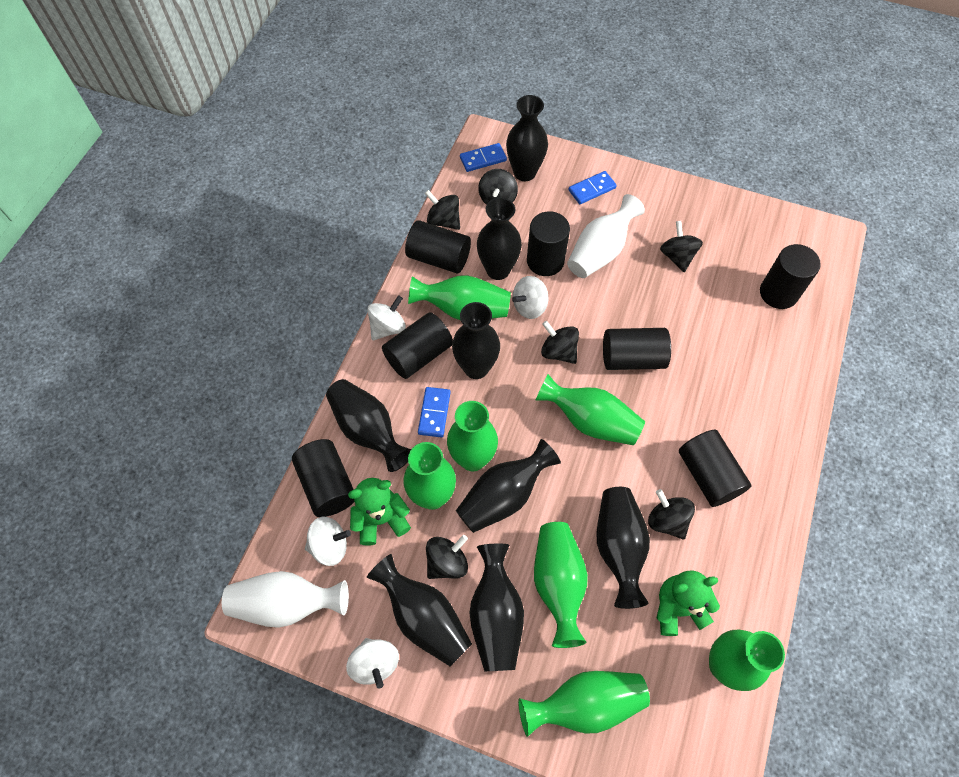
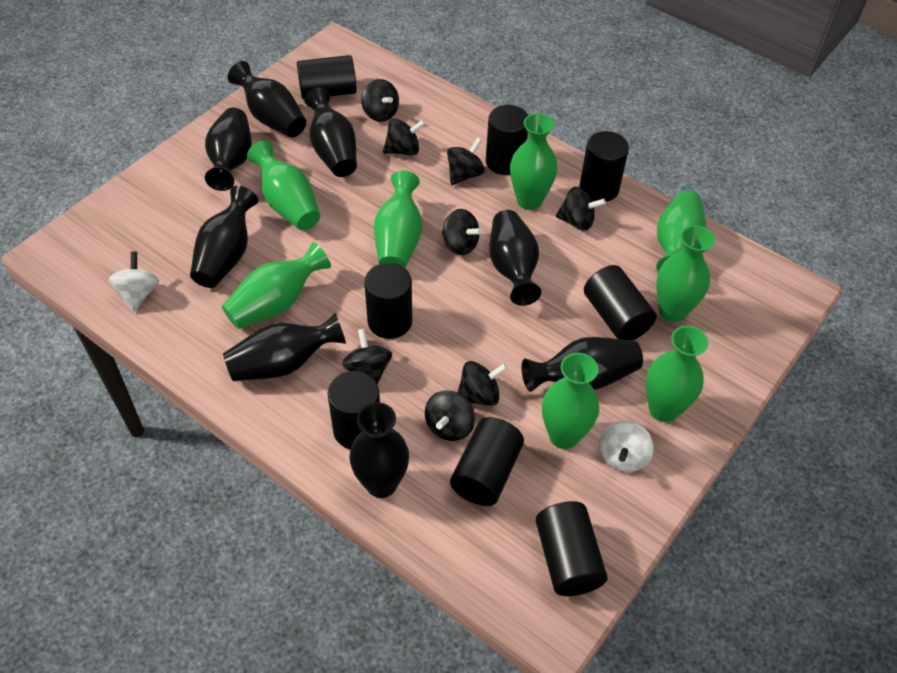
black cylinder: [292,439,354,517] [382,312,453,379] [405,220,471,273] [527,211,570,276] [603,328,671,370] [679,430,752,507] [760,244,821,309] = 7 -> [297,55,357,99] [327,371,380,449] [364,263,412,339] [450,417,524,506] [486,105,528,175] [536,501,608,596] [579,131,629,202] [584,265,656,340] = 8
black spinning top: [425,190,460,230] [426,535,468,579] [478,169,518,205] [541,321,579,364] [648,489,695,540] [660,221,703,272] = 6 -> [342,329,392,385] [361,79,399,122] [383,119,425,156] [425,390,475,441] [442,209,482,255] [447,137,485,185] [458,361,508,406] [556,187,606,231] = 8
blue domino: [418,387,451,438] [460,143,507,172] [569,171,617,204] = 3 -> none = 0
green teddy bear: [348,478,411,546] [657,570,720,636] = 2 -> none = 0
green vase: [403,442,456,510] [408,275,511,320] [447,401,498,471] [518,671,650,737] [534,522,588,648] [535,374,645,445] [709,630,785,691] = 7 -> [222,242,331,329] [247,140,320,230] [374,170,422,268] [510,113,557,210] [542,353,599,449] [646,326,708,422] [656,190,706,271] [656,225,715,322] = 8
white spinning top: [305,517,351,566] [346,638,399,689] [367,295,406,340] [512,276,548,319] = 4 -> [109,252,159,311] [599,421,654,472] = 2
white vase: [222,571,349,628] [567,194,645,278] = 2 -> none = 0

